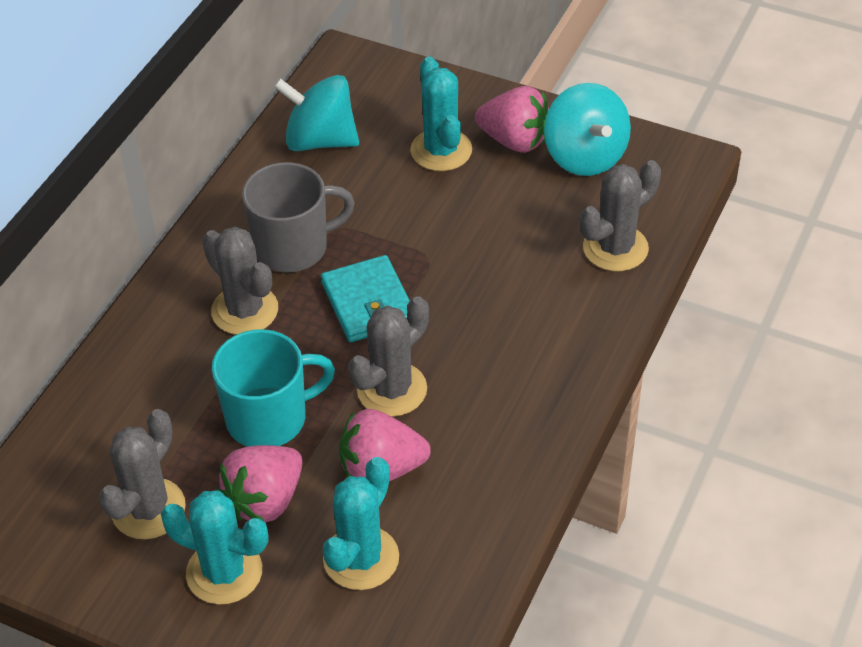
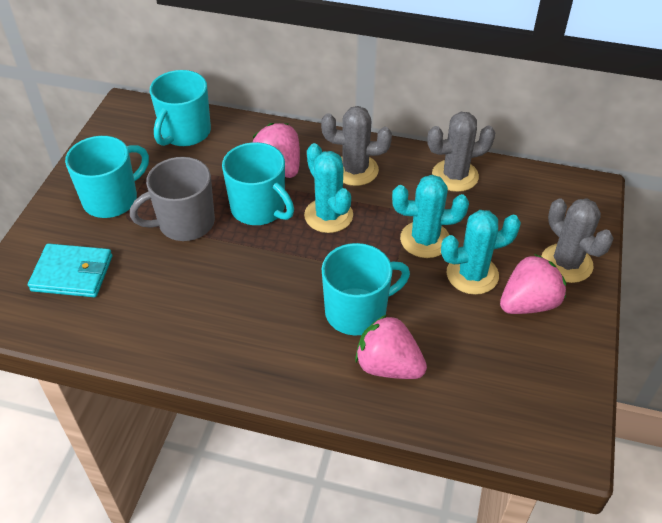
grey cactus: [99,409,186,539] [202,227,278,335] [348,296,429,417] [580,160,661,271] = 4 -> [321,106,392,186] [427,112,495,192] [541,198,613,283] = 3
turquoise mug: [212,329,335,447] = 1 -> [65,136,149,218] [150,70,211,146] [222,142,294,225] [322,243,410,335] = 4
turquoise spinning top: [273,75,359,151] [544,83,631,176] = 2 -> none = 0

